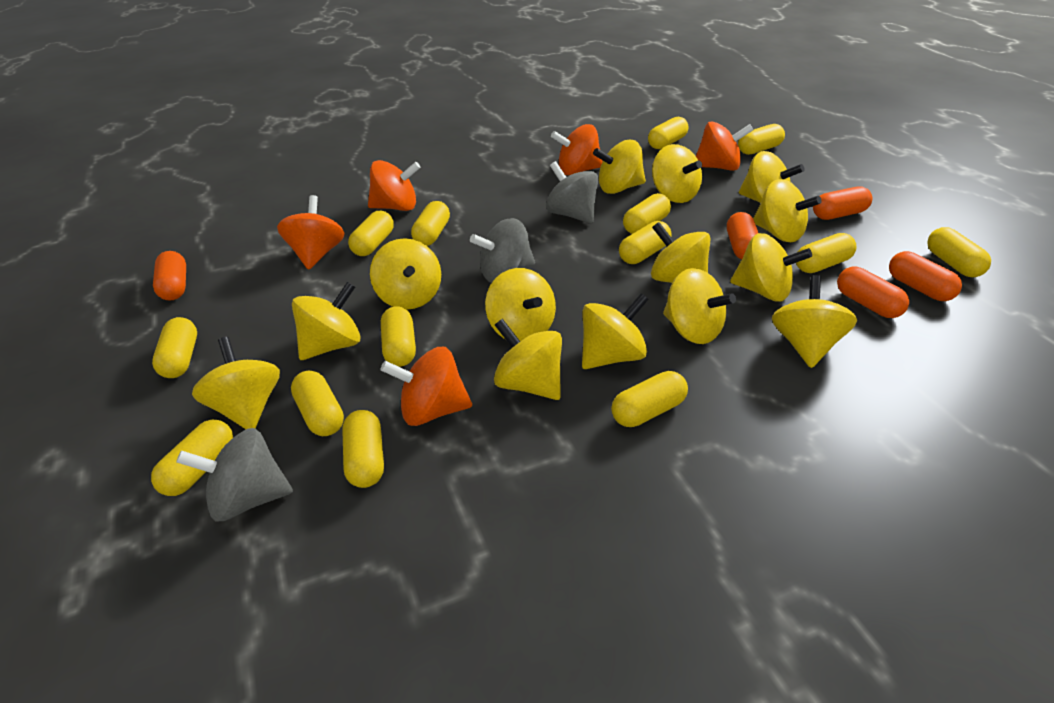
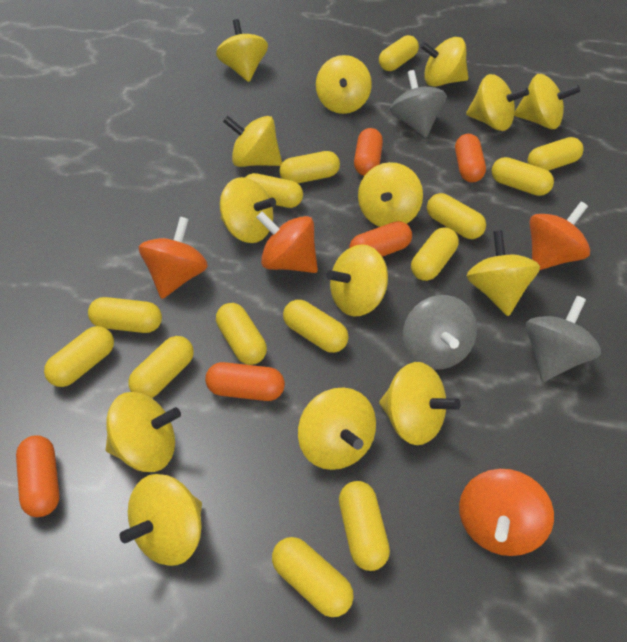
orange spinning top: [277,195,345,270] [368,160,420,211] [380,347,472,426] [551,124,603,176] [696,121,753,171] = 5 -> [139,217,208,299] [256,211,318,273] [459,469,554,556] [529,202,590,270] = 4

